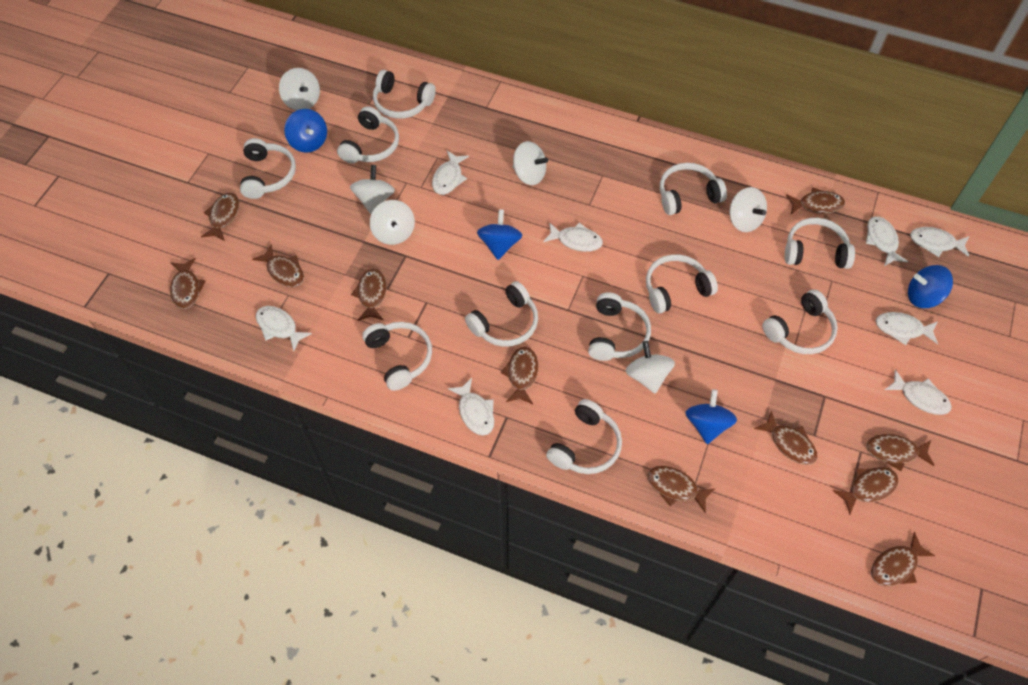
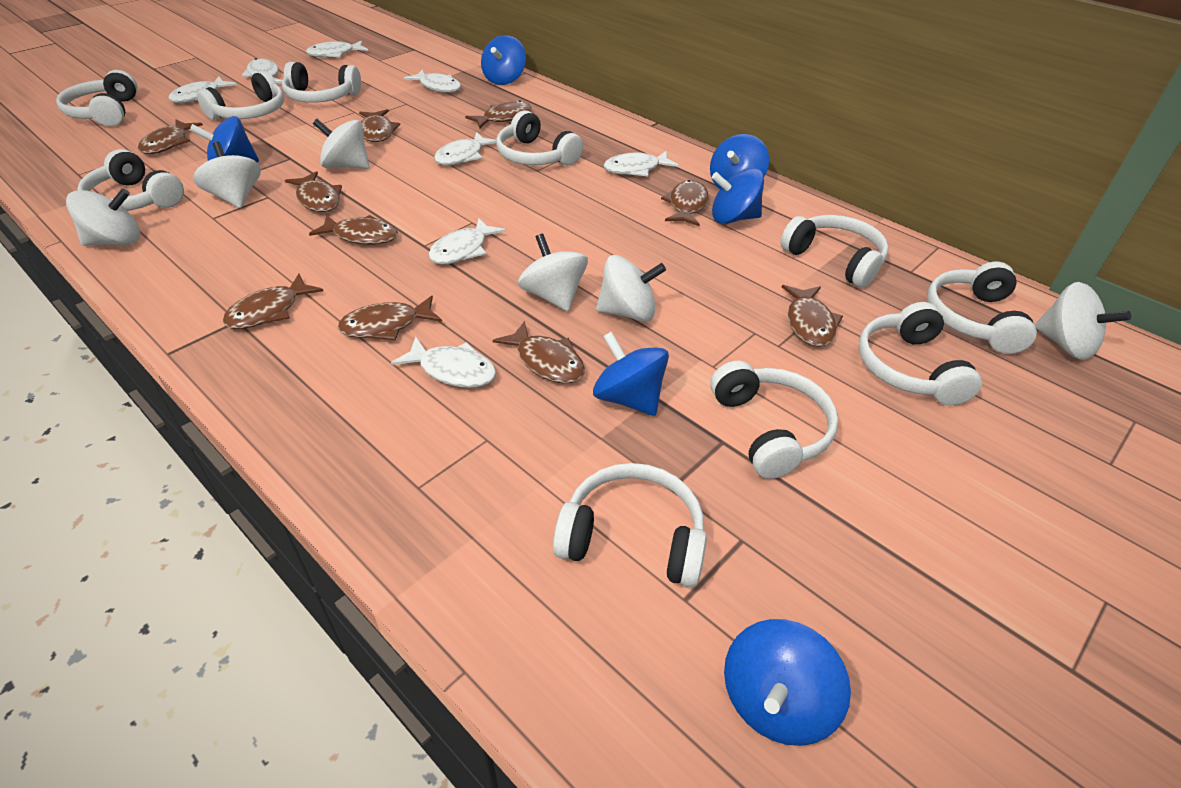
blue spinning top: [284,109,327,153] [477,209,523,260] [686,389,737,444] [908,265,953,308] = 4 -> [190,116,259,162] [481,35,526,85] [593,331,669,416] [710,134,769,189] [712,168,764,224] [724,619,851,746] = 6
brown fish: [170,258,206,309] [201,193,239,241] [252,244,304,287] [351,269,386,321] [501,347,538,404] [647,466,716,513] [754,411,817,465] [786,187,845,214] [833,467,898,515] [866,434,935,471] [871,532,935,586] = 11 -> [138,120,203,154] [223,274,323,329] [285,171,342,212] [309,215,398,245] [338,296,442,340] [359,109,400,142] [465,100,532,129] [493,321,585,383] [661,180,709,227] [782,285,843,347] = 10
white headphones: [240,138,296,199] [337,106,399,164] [362,322,432,391] [373,70,436,119] [465,281,538,347] [546,399,622,474] [588,292,651,361] [646,254,718,313] [660,163,727,215] [762,289,838,354] [785,218,855,269] = 11 -> [56,70,138,126] [77,149,184,211] [197,71,284,120] [282,62,361,103] [496,110,583,165] [553,463,707,587] [710,361,839,479] [781,215,889,288] [858,302,982,405] [927,262,1037,354] = 10

